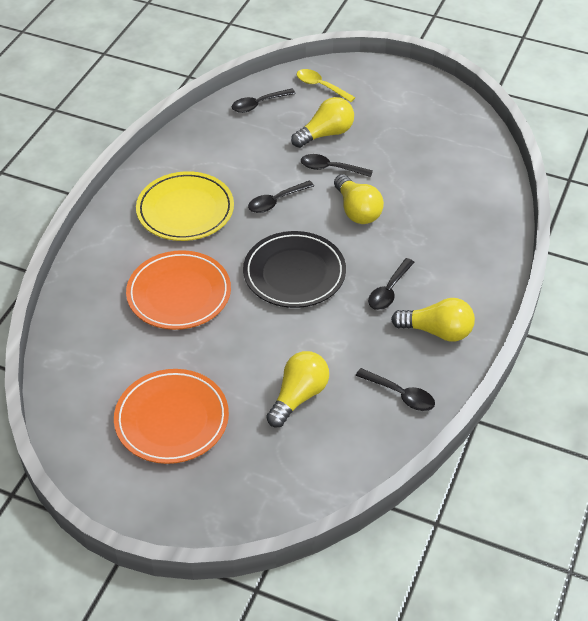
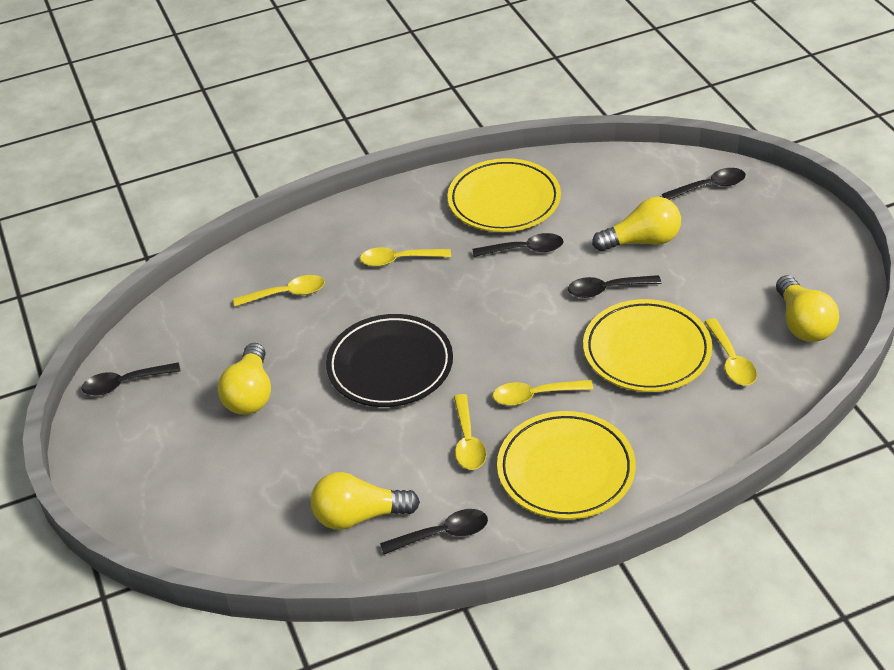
orange plate: [114,369,229,464] [126,250,231,330] = 2 -> none = 0
yellow plate: [136,171,234,241] = 1 -> [447,158,561,232] [497,411,636,520] [583,299,712,392] = 3
yellow spoon: [297,69,356,102] = 1 -> [233,275,325,307] [360,247,451,267] [454,394,486,470] [493,380,593,406] [705,318,757,385] = 5

